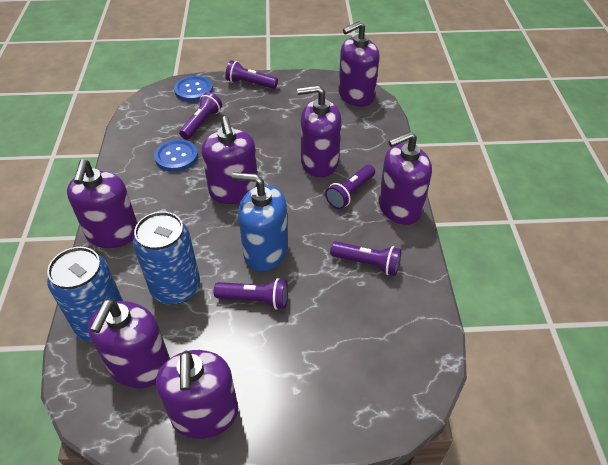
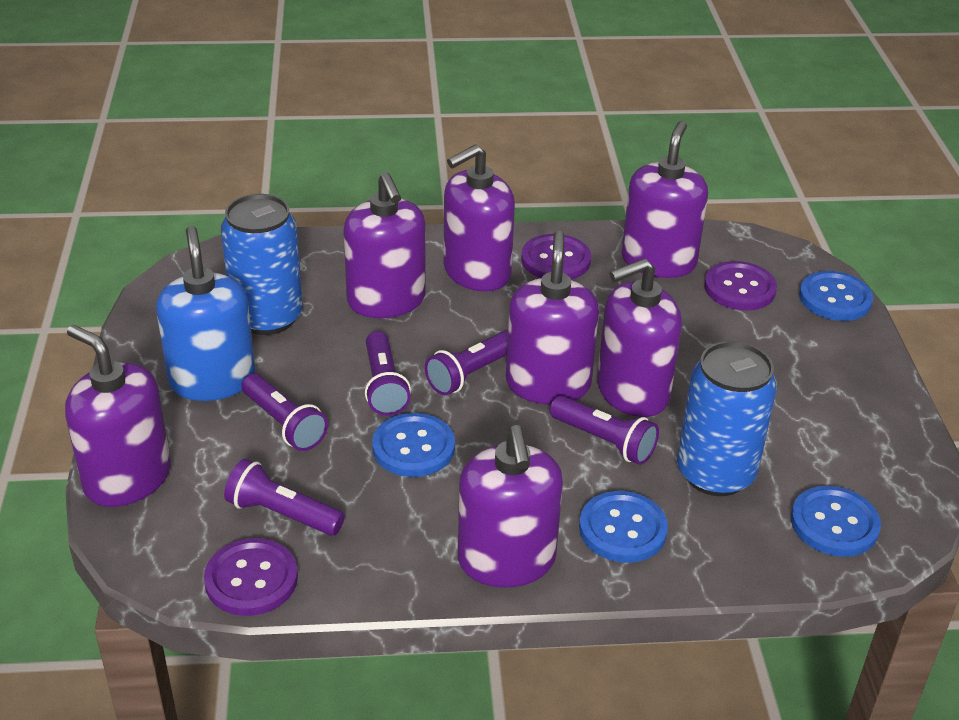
blue button: [154,139,198,172] [174,76,213,102] = 2 -> [372,413,455,477] [579,491,668,563] [791,486,881,557] [799,271,873,321] = 4
purple button: none = 0 -> [204,538,298,616] [521,234,591,280] [704,261,777,310] = 3

